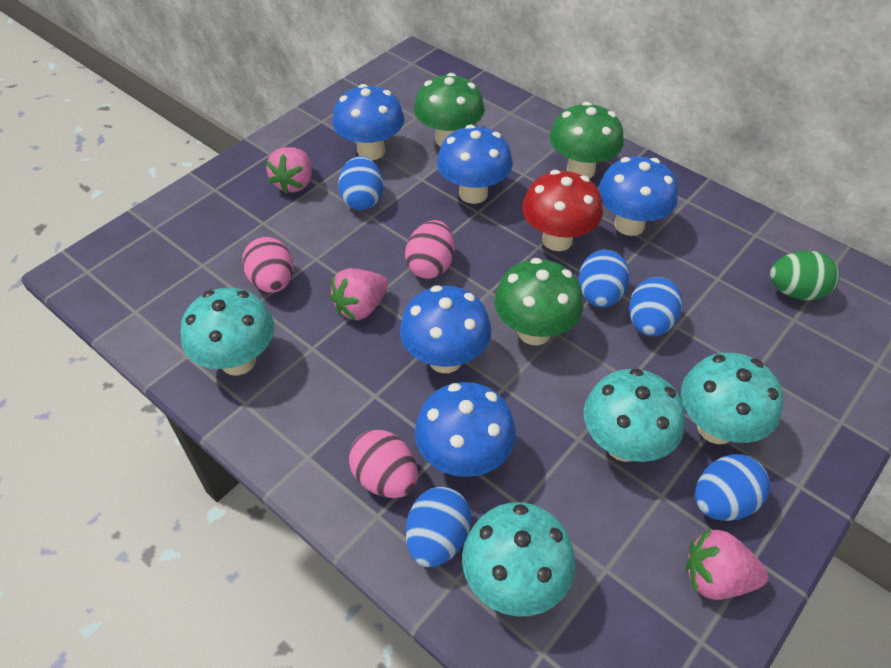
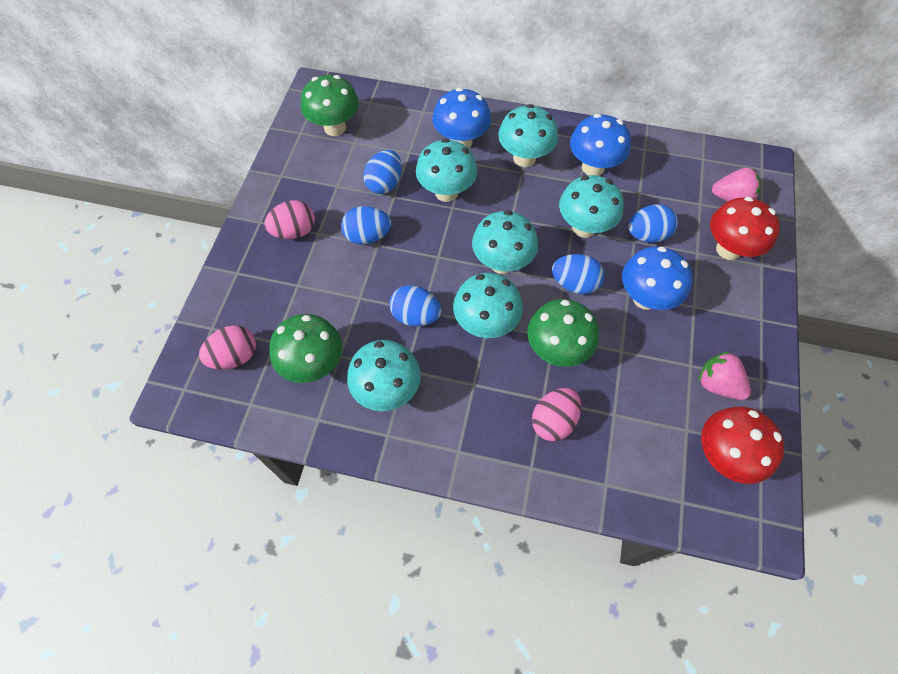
blue mushroom: [332,84,404,160] [400,285,491,373] [415,382,516,477] [437,125,513,204] [598,156,678,236] = 5 -> [432,88,491,148] [570,114,631,176] [622,246,692,310] = 3
green egg: [770,250,840,301] = 1 -> none = 0
pink strawberry: [266,147,312,194] [330,268,388,320] [686,529,768,600] = 3 -> [698,351,751,400] [712,168,761,202] = 2
red mushroom: [522,170,603,251] = 1 -> [701,407,784,484] [710,197,780,260] = 2
turquoise mushroom: [181,288,274,376] [462,502,576,617] [584,368,685,462] [681,353,783,444] = 4 -> [347,340,421,411] [416,138,478,202] [453,273,523,338] [472,210,538,274] [498,104,558,167] [559,175,624,238] = 6

